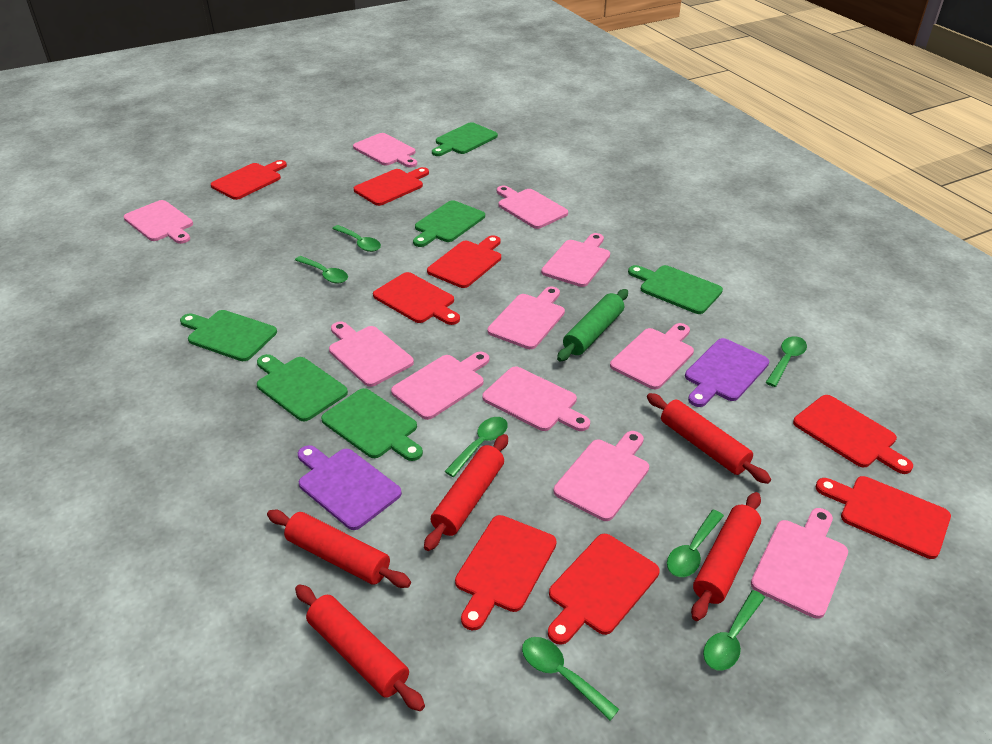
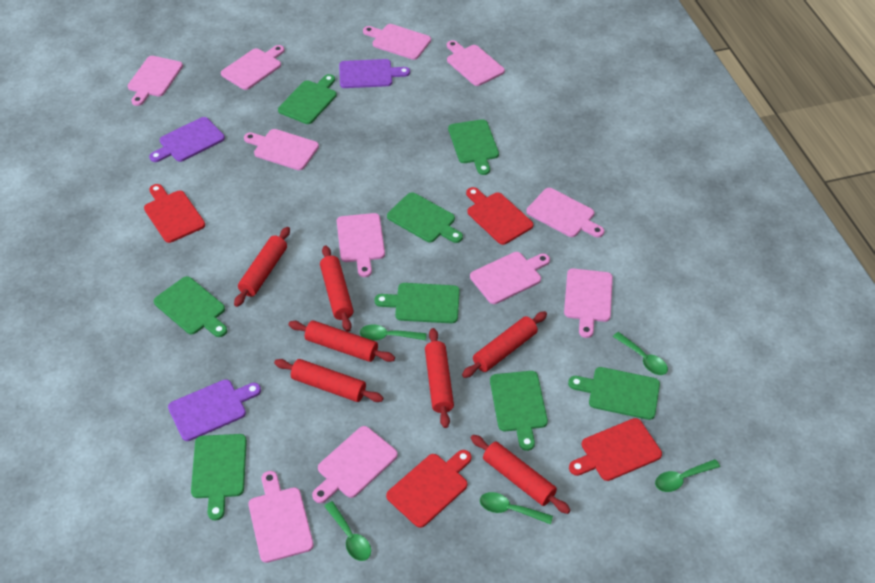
green cutting board: [180,310,277,361] [257,354,348,421] [321,388,423,461] [413,200,485,247] [432,122,498,156] [628,265,723,314] = 6 -> [154,276,227,337] [191,434,247,521] [278,74,337,124] [374,283,460,323] [387,192,463,243] [448,119,499,175] [490,371,548,451] [568,367,660,420] = 8
green rolling pin: [557,289,628,362] = 1 -> none = 0
green spoon: [295,256,348,284] [332,225,381,252] [444,417,508,477] [522,637,619,721] [667,510,724,577] [703,590,765,671] [765,336,807,387] = 7 -> [324,501,371,561] [360,324,426,341] [480,492,553,525] [613,332,668,375] [655,459,720,492] = 5
purple cutting board: [298,445,402,530] [685,338,769,407] = 2 -> [149,117,225,162] [168,379,261,441] [339,59,410,88] = 3
red cutting board: [211,160,287,200] [354,167,429,206] [373,272,460,325] [427,235,501,288] [455,515,557,631] [548,534,660,645] [793,395,913,474] [815,476,951,559] = 8 -> [144,184,205,243] [386,450,472,528] [466,187,533,245] [569,418,662,481] = 4
red rolling pin: [267,510,411,588] [295,584,425,711] [424,434,508,551] [647,393,771,484] [691,492,761,621] = 5 -> [234,227,290,307] [274,359,383,402] [288,320,395,362] [320,245,354,332] [425,328,454,428] [462,311,547,378] [471,435,571,514] = 7

